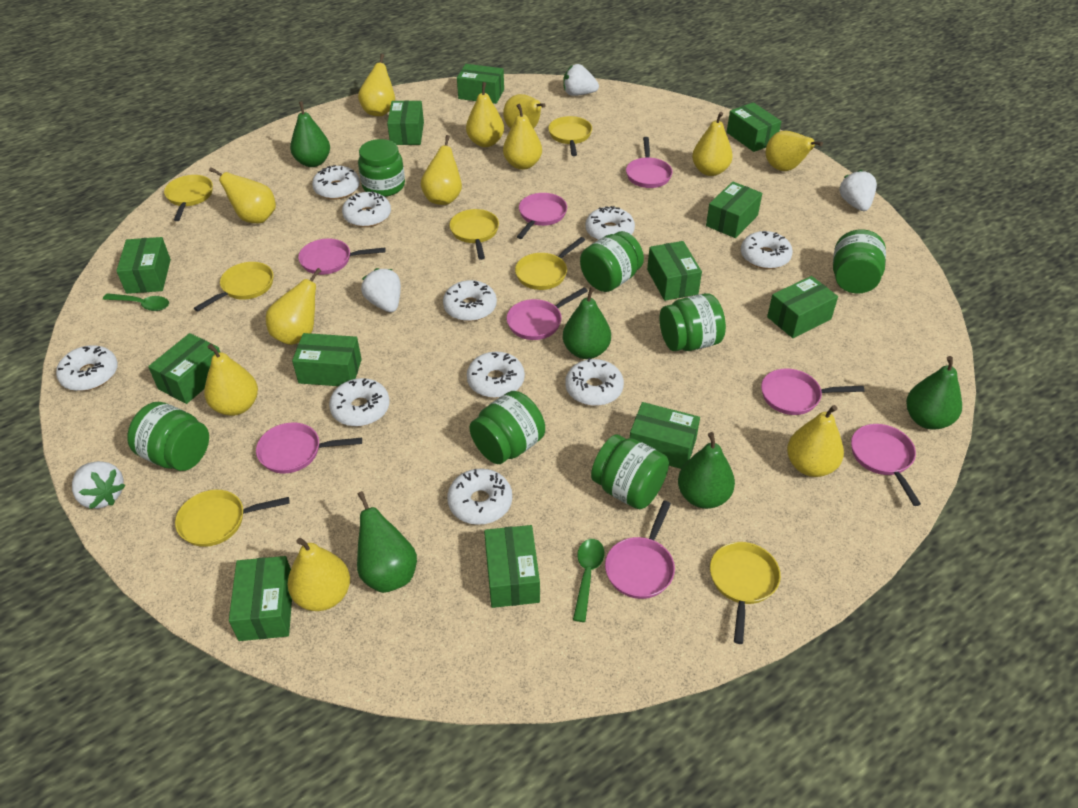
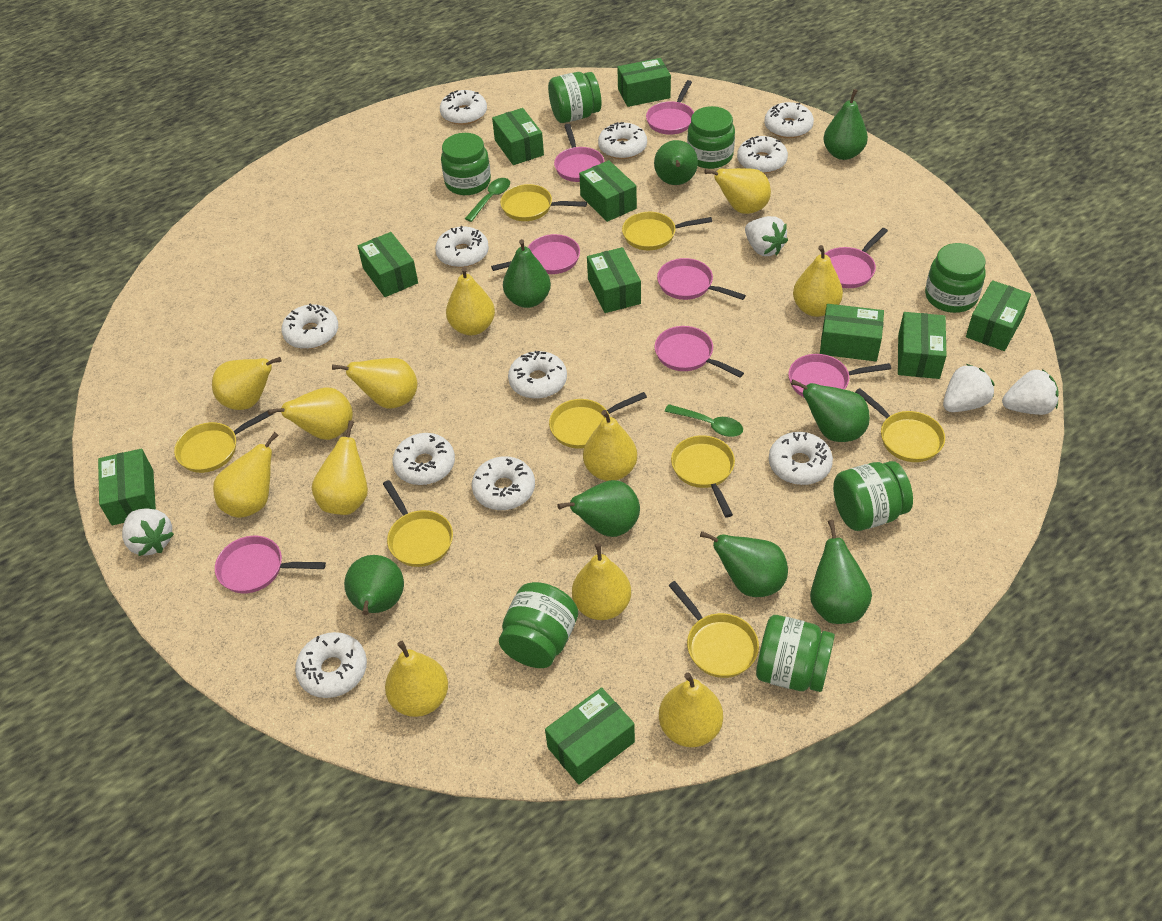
green box: [116,237,171,294] [148,333,220,404] [229,556,292,641] [292,333,362,386] [387,100,424,145] [457,64,504,104] [484,525,540,608] [630,402,700,469] [647,241,702,301] [706,182,762,238] [727,102,781,152] [767,276,838,338] = 12 -> [98,448,156,525] [358,232,418,297] [492,108,544,165] [545,687,635,784] [579,160,637,222] [587,247,641,313] [617,58,671,107] [820,304,884,361] [898,312,946,379] [966,280,1031,351] = 10
green pear: [290,101,330,167] [357,491,417,593] [563,286,611,359] [678,432,735,509] [906,356,962,430] = 5 -> [344,555,404,615] [503,239,551,308] [557,480,640,537] [654,140,698,185] [700,531,788,597] [791,380,870,442] [810,520,872,624] [823,89,868,160] = 8
white donut: [56,345,118,391] [312,165,360,199] [329,378,390,427] [342,191,391,227] [443,280,497,321] [447,468,512,525] [467,352,525,398] [565,358,624,406] [585,206,635,240] [741,231,793,269] = 10 -> [282,303,338,349] [295,632,367,698] [392,433,455,485] [435,226,489,268] [440,90,487,125] [472,456,535,510] [508,351,567,399] [598,122,647,159] [737,136,788,174] [764,102,814,138] [769,432,833,485] = 11
yellow pan: [164,175,213,221] [175,490,290,547] [194,262,274,312] [449,209,499,260] [515,237,585,290] [548,116,592,156] [710,542,781,644] = 7 -> [174,409,273,473] [383,480,453,567] [500,184,587,221] [549,392,647,449] [622,212,712,250] [668,581,759,678] [671,435,735,518] [855,388,945,462] = 8

